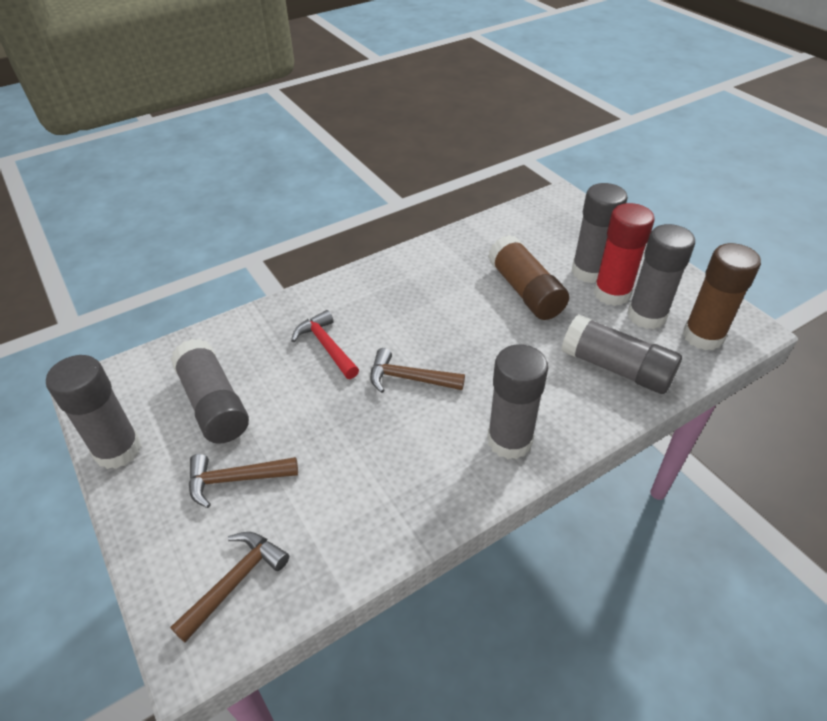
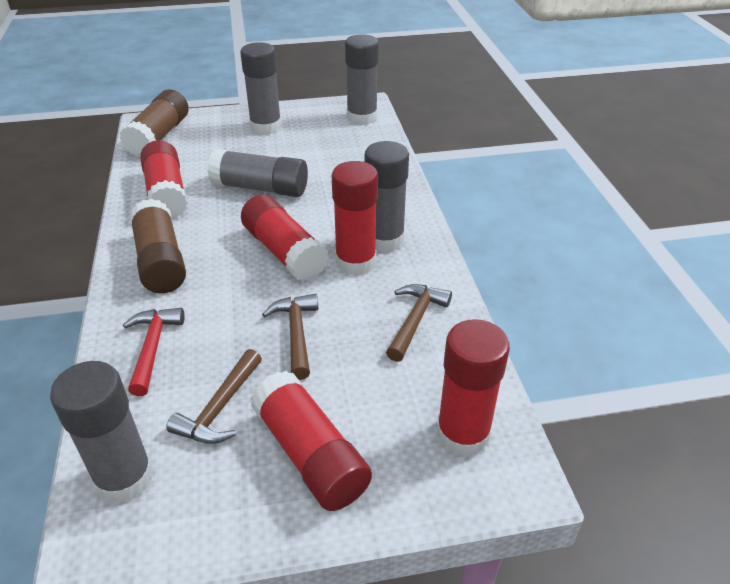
grey glue stick: [46,355,141,469] [171,339,249,444] [487,344,548,459] [562,314,682,394] [572,183,628,283] [627,224,695,329] = 6 -> [50,361,153,503] [207,149,308,197] [240,42,282,135] [345,34,379,125] [365,141,409,252] = 5
red glue stick: [594,203,655,306] = 1 -> [140,140,188,219] [241,195,329,281] [250,371,372,511] [332,161,378,275] [436,319,510,457] = 5

